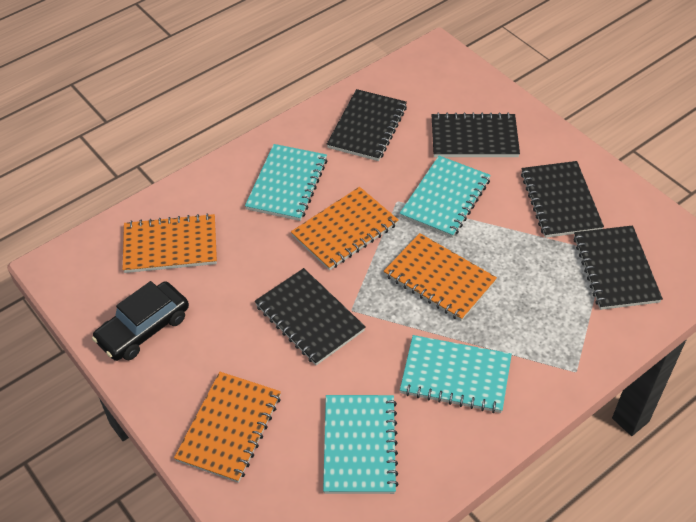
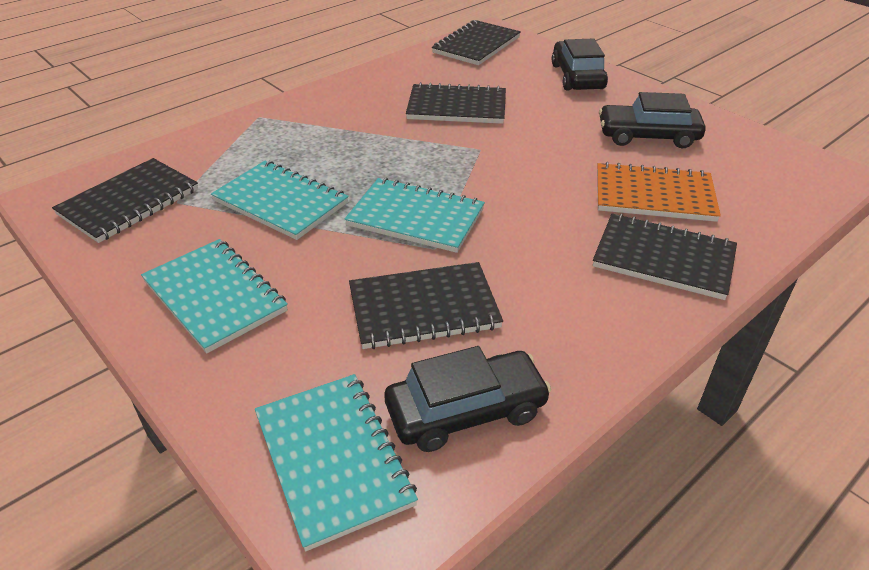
black car: [92,281,189,361] = 1 -> [385,346,551,452] [552,38,608,91] [599,92,706,148] = 3
orange notebook: [122,213,217,273] [174,372,281,483] [291,187,399,270] [384,233,497,321] = 4 -> [597,162,721,222] = 1

